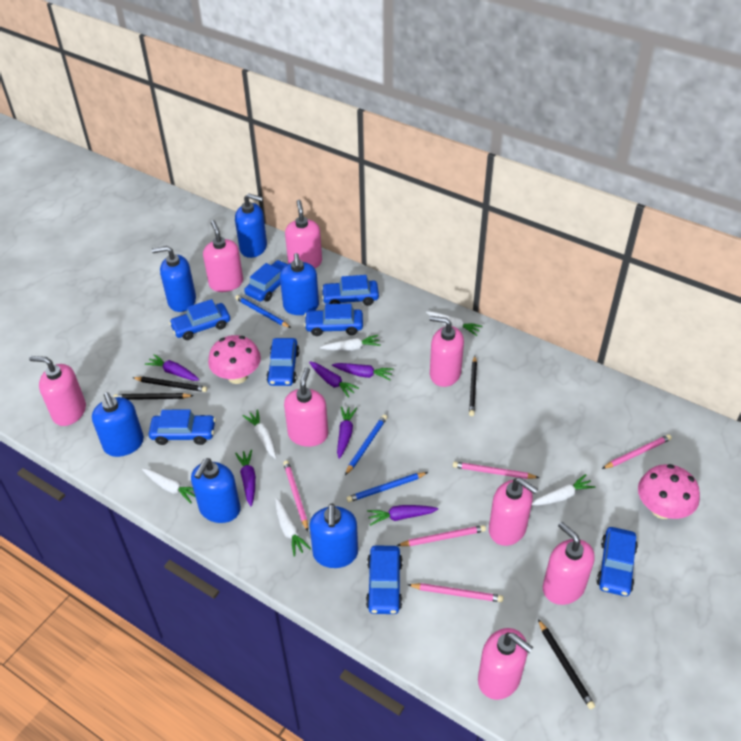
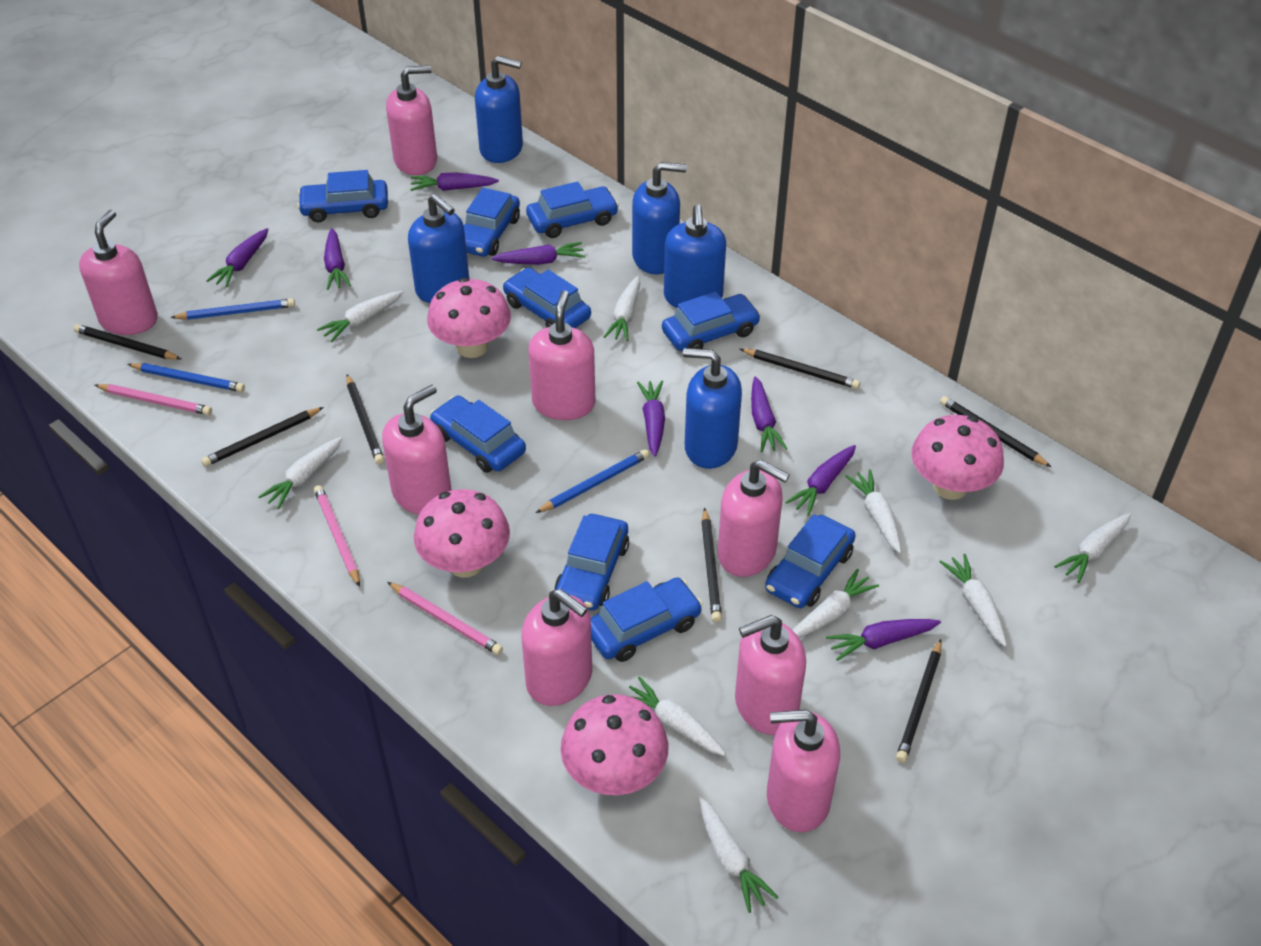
black pencil: [113,393,194,400] [133,377,207,392] [469,356,477,416] [538,619,595,709] = 4 -> [74,324,181,360] [201,407,324,467] [346,374,384,464] [702,508,722,622] [740,349,860,389] [896,639,941,763] [940,396,1051,467] = 7
blue car: [149,410,216,445] [169,299,230,340] [244,260,288,302] [266,338,299,386] [304,303,363,336] [321,275,379,306] [366,545,403,614] [596,527,638,596] = 8 -> [297,170,388,222] [430,395,526,473] [464,188,520,257] [503,268,591,328] [526,181,619,238] [554,514,629,610] [591,578,702,662] [662,291,761,351] [765,515,856,608] = 9
blue soap dispenser: [92,392,144,457] [152,246,196,312] [191,458,241,523] [235,193,267,258] [280,253,319,315] [309,504,358,568] = 6 -> [408,194,469,303] [475,56,523,163] [632,162,687,274] [664,204,726,308] [683,348,742,469] = 5
pink mushroom: [208,335,261,384] [638,464,700,519] = 2 -> [414,489,510,578] [427,278,511,358] [560,694,668,795] [911,415,1004,500] = 4
pink pencil: [283,460,308,531] [397,525,486,546] [407,583,503,602] [453,462,539,479] [602,435,672,469] = 5 -> [95,384,212,415] [314,485,360,587] [387,582,503,655] = 3
purple carrot: [145,354,200,381] [235,450,256,507] [309,361,359,398] [332,363,393,380] [337,406,357,459] [367,505,438,526] = 6 -> [206,228,268,287] [324,228,351,290] [410,172,499,191] [491,242,585,265] [637,381,665,457] [751,376,787,452] [785,445,856,516] [826,619,941,661] = 8
white carrot: [142,469,195,503] [243,409,276,459] [275,498,311,556] [320,335,381,351] [426,311,483,336] [532,474,596,506] = 6 -> [258,437,343,509] [317,291,403,342] [604,276,640,341] [629,676,726,756] [698,796,779,913] [793,569,879,638] [845,469,901,554] [940,554,1007,647] [1054,513,1131,583] = 9

